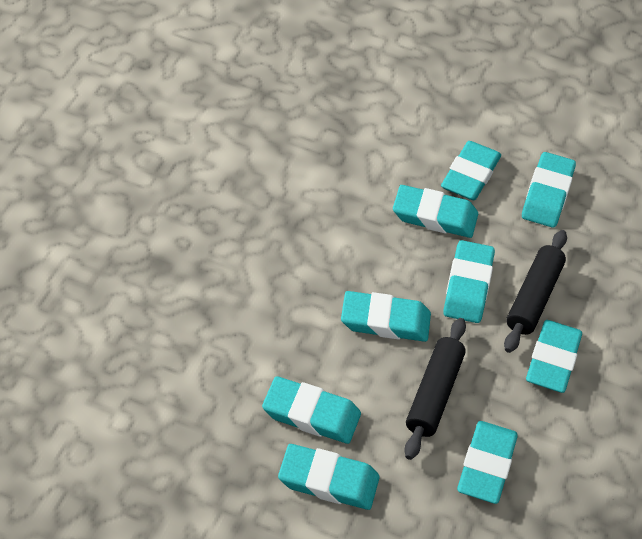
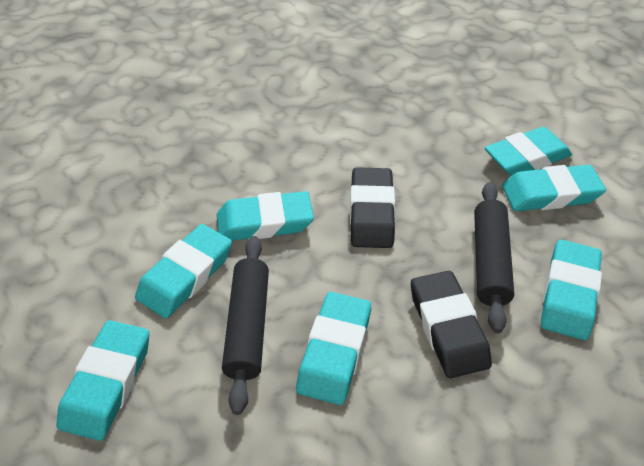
black eraser: none = 0 -> [350,167,395,248] [411,271,492,378] = 2
turquoise eraser: [262,376,361,444] [278,444,380,510] [341,291,431,342] [393,185,478,238] [441,141,501,200] [443,240,495,323] [457,421,518,504] [522,152,576,228] [526,320,582,393] = 9 -> [57,320,150,441] [135,224,232,318] [217,191,314,241] [296,292,371,405] [484,127,572,176] [502,165,606,211] [541,240,602,340] = 7

